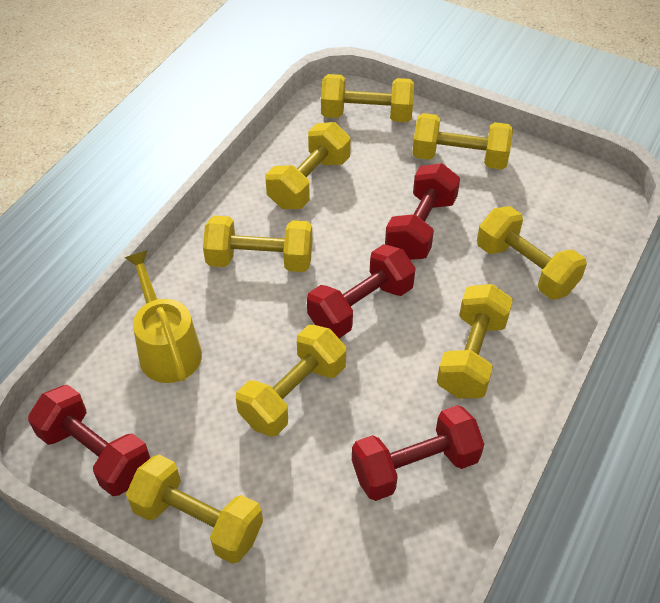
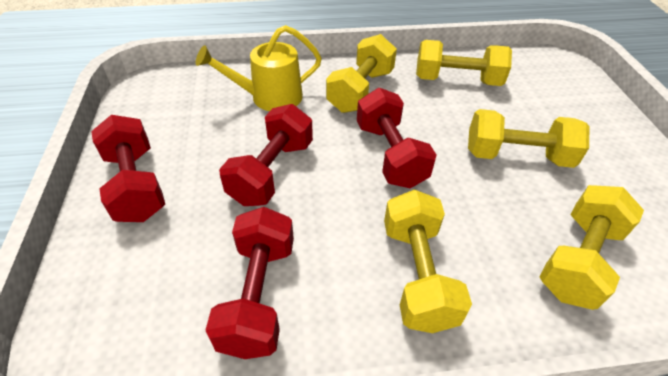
yellow dumbbell: [126,455,263,564] [203,216,312,272] [236,325,346,437] [265,122,350,209] [321,74,414,122] [412,113,513,169] [437,284,513,398] [477,206,587,300] = 8 -> [326,34,397,113] [384,190,472,333] [416,40,512,86] [468,109,589,168] [539,185,644,310] = 5

